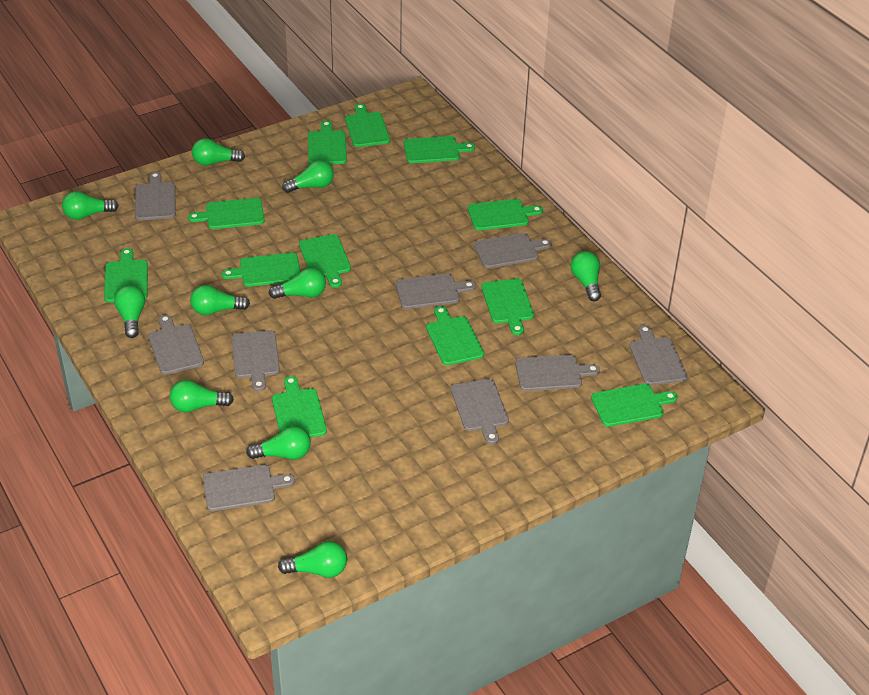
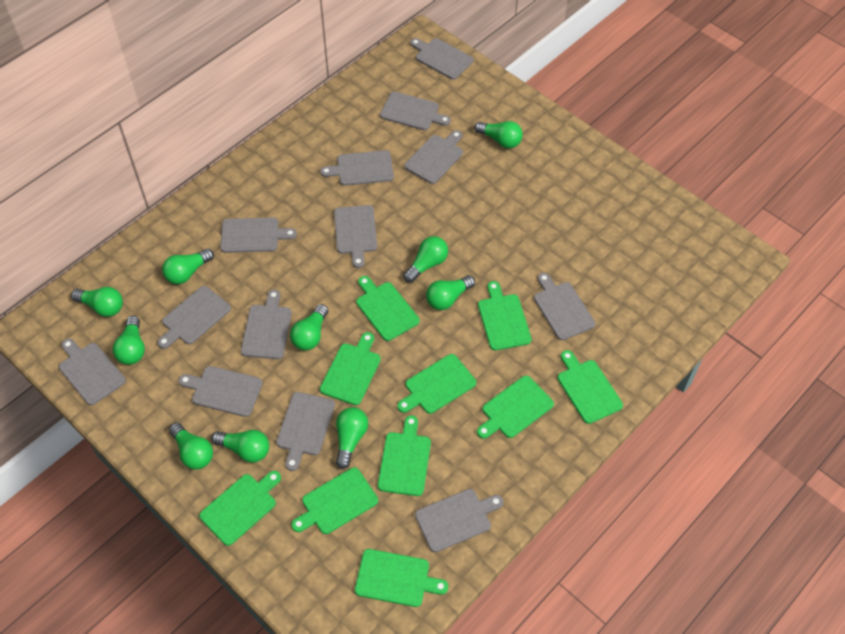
green cutting board: [104,248,148,303] [188,198,265,229] [222,253,301,287] [272,376,327,438] [299,234,351,288] [308,120,347,164] [345,104,390,147] [404,136,475,164] [426,306,484,365] [468,199,543,231] [481,279,534,335] [591,384,677,427] = 12 -> [199,471,281,546] [291,467,378,534] [320,332,381,405] [355,549,448,607] [356,276,420,341] [378,415,431,496] [397,354,476,414] [477,376,554,439] [478,281,532,350] [557,350,623,424] = 10
grey cutting board: [135,172,176,220] [148,315,204,375] [203,465,295,511] [232,330,280,391] [396,273,476,309] [451,379,509,444] [474,233,552,269] [515,355,600,391] [629,325,687,386] = 9 -> [59,339,126,405] [157,286,231,349] [179,366,263,417] [220,218,297,253] [241,290,292,359] [276,392,335,471] [320,150,394,186] [334,205,377,268] [380,92,451,130] [405,130,463,184] [410,38,473,80] [415,489,503,552] [534,273,595,340] = 13

